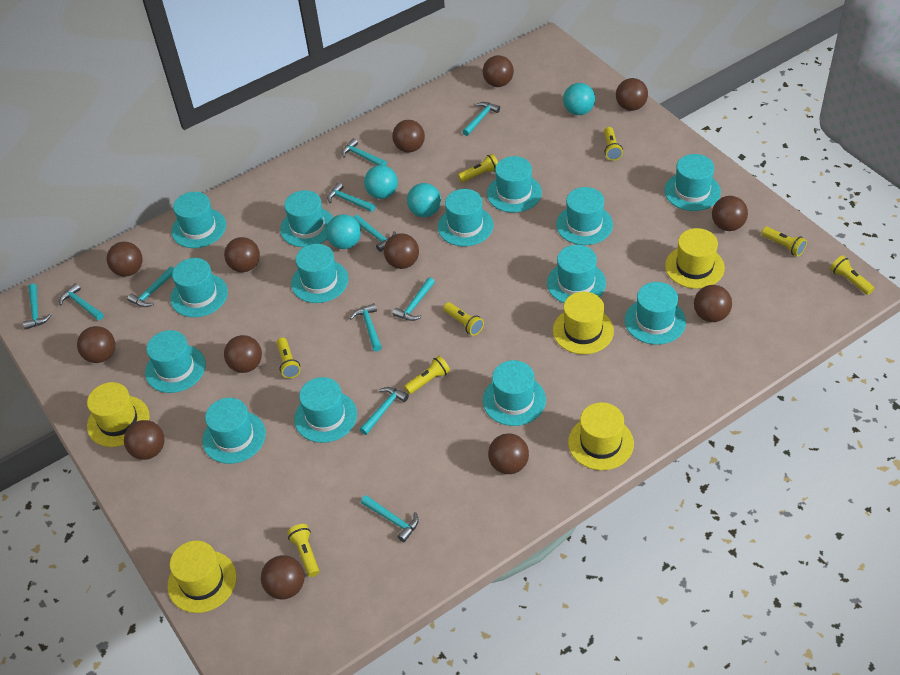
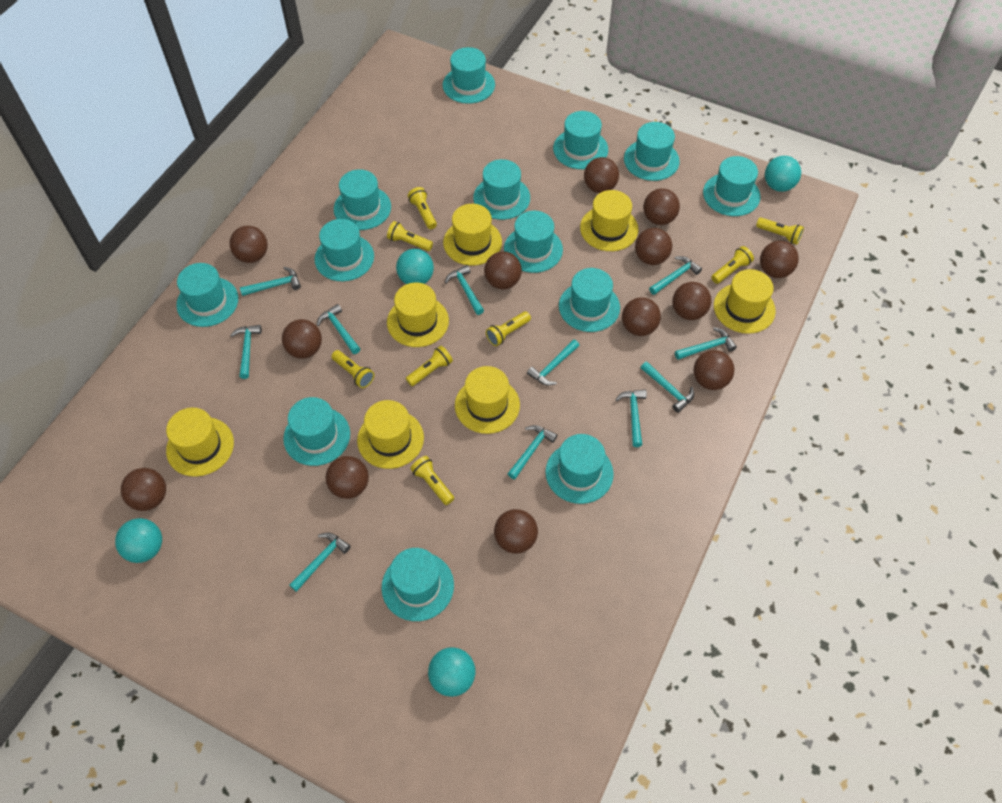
turquoise hat: [145,330,206,393] [170,258,228,317] [171,192,226,248] [202,398,266,464] [280,190,333,247] [291,244,348,303] [294,377,357,443] [438,189,493,246] [483,360,546,426] [487,156,542,213] [547,245,606,303] [556,187,613,245] [625,282,686,345] [664,154,721,211] = 14 -> [176,263,238,327] [283,397,350,466] [315,219,374,281] [334,169,391,230] [382,548,454,621] [443,47,495,104] [473,159,530,220] [504,211,563,273] [545,434,614,504] [553,111,608,169] [559,268,620,332] [624,122,680,181] [703,156,760,216] = 13
yellow hat: [87,382,150,447] [167,541,237,613] [553,292,614,354] [568,402,634,470] [665,228,725,289] = 5 -> [166,408,234,477] [357,400,424,469] [387,283,449,347] [443,204,502,266] [455,366,520,434] [580,190,639,251] [714,269,776,334] = 7

